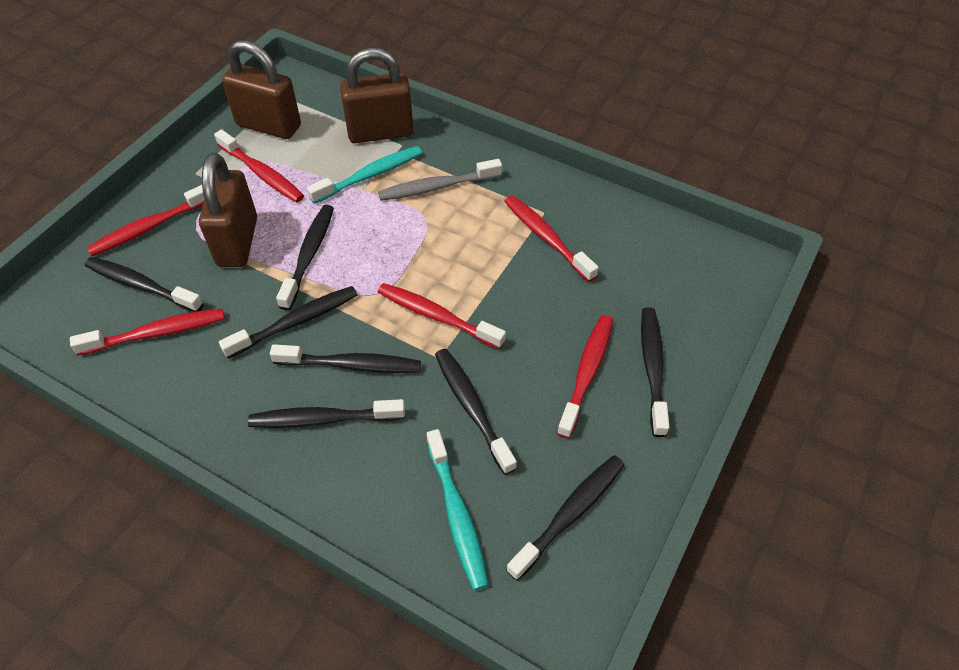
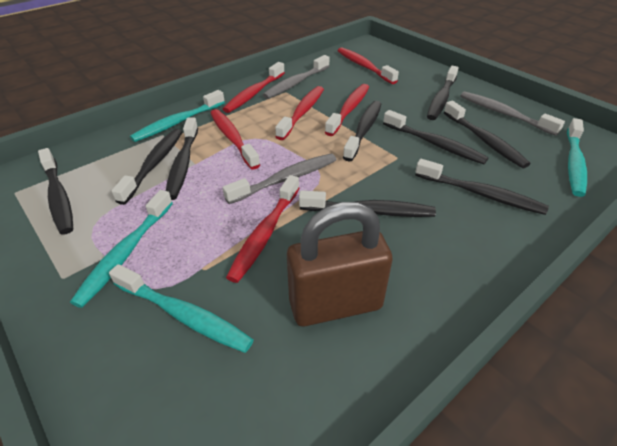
black toothbrush: [85,257,204,312] [219,286,358,359] [248,399,405,428] [270,344,421,373] [276,205,334,310] [435,349,517,475] [506,455,625,581] [641,307,670,437] = 8 -> [38,148,73,235] [112,129,182,205] [166,118,198,200] [299,190,436,217] [343,101,381,161] [383,110,489,164] [415,159,549,215] [427,66,459,120] [444,101,530,168] = 9
brown padlock: [199,153,257,267] [222,40,301,139] [340,48,414,143] = 3 -> [287,202,393,326] = 1
grey toothbrush: [378,159,502,201] = 1 -> [222,154,336,204] [263,55,329,99] [461,91,565,136] = 3
turquoise toothbrush: [307,146,422,204] [427,429,489,590] = 2 -> [70,190,173,308] [109,264,254,353] [130,90,225,142] [567,118,587,197] = 4

